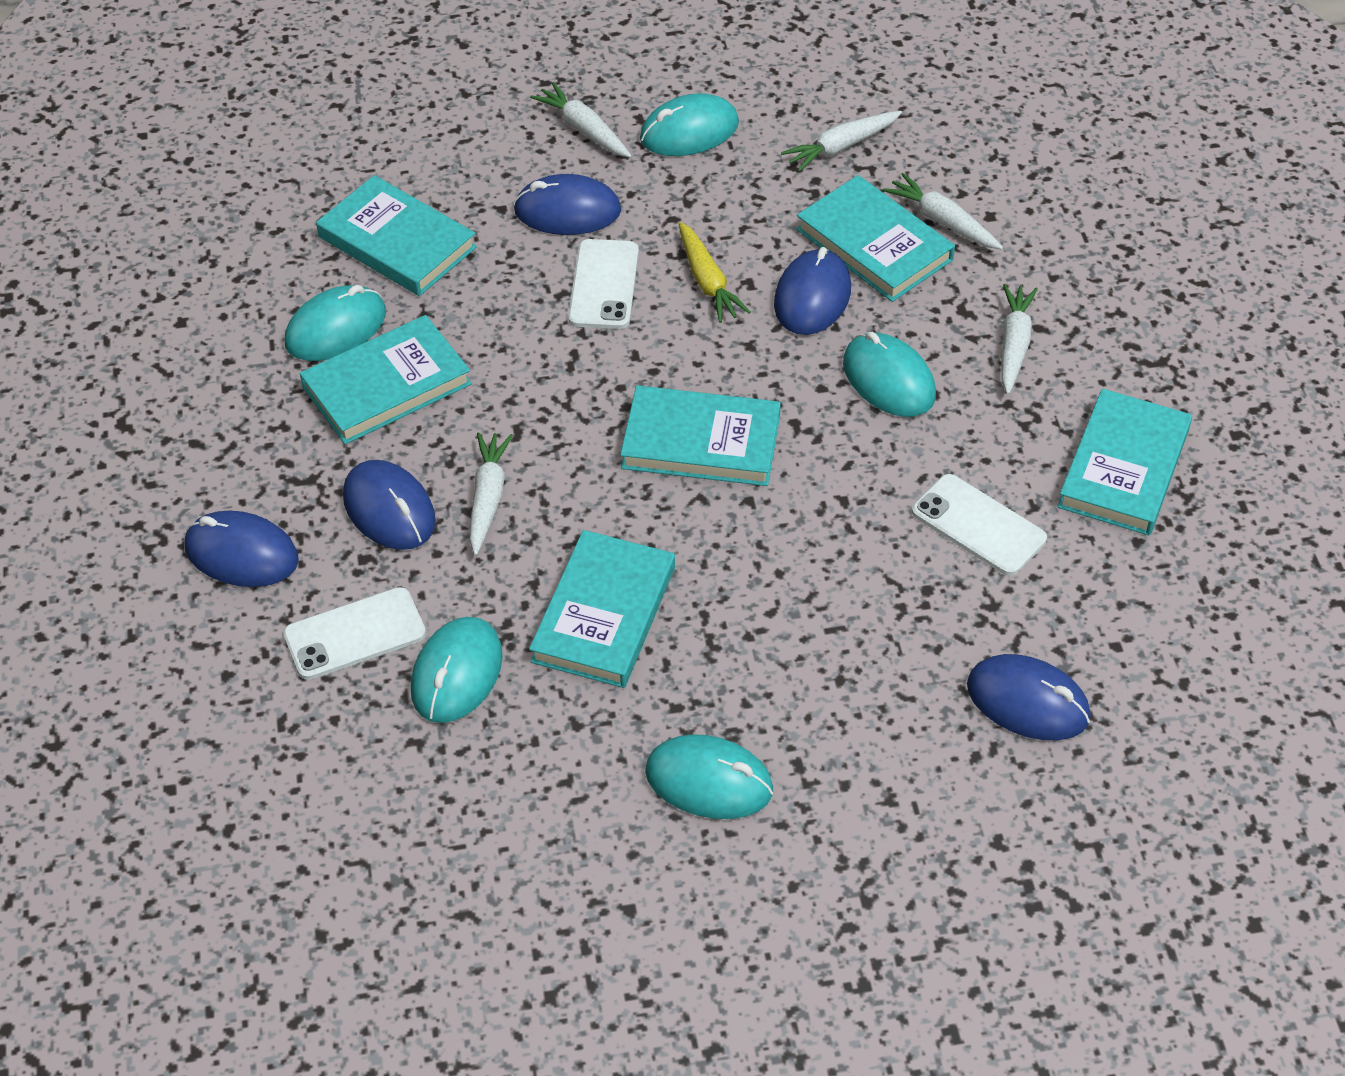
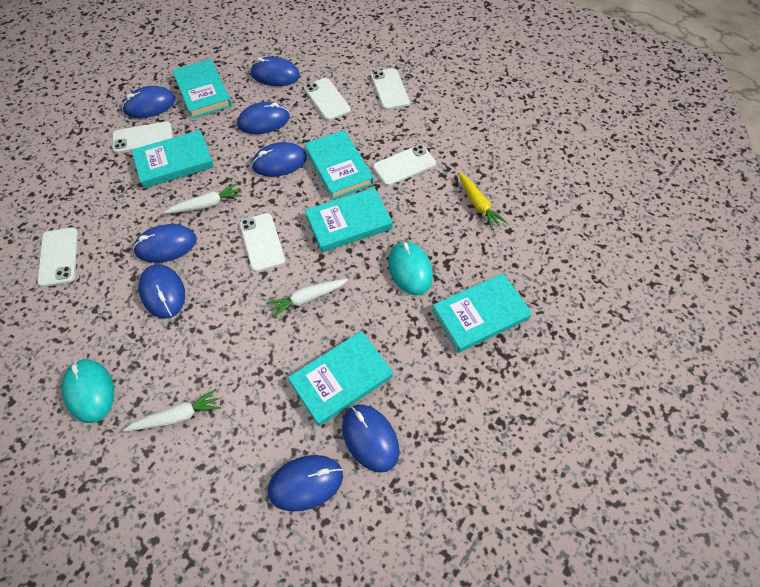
blue mouse: [185,510,299,587] [343,460,436,550] [513,174,621,235] [774,247,851,335] [967,654,1090,740] = 5 -> [122,86,176,118] [133,224,197,263] [139,264,185,319] [237,102,290,134] [251,57,300,86] [251,142,307,177] [268,455,343,512] [342,405,399,472] = 8
turquoise mouse: [285,285,386,361] [411,617,503,723] [640,93,739,156] [645,734,773,819] [843,332,936,417] = 5 -> [62,359,114,423] [388,241,433,296] = 2
white carrot: [470,432,513,556] [530,82,632,158] [781,111,902,172] [883,173,1003,250] [1002,284,1038,395] = 5 -> [123,389,221,431] [164,183,242,214] [266,278,348,319] = 3
white phone: [283,587,426,680] [568,239,639,329] [912,474,1047,576] = 3 -> [37,227,78,287] [112,121,173,153] [240,213,285,272] [304,78,351,121] [371,68,410,110] [373,145,436,186] = 6

